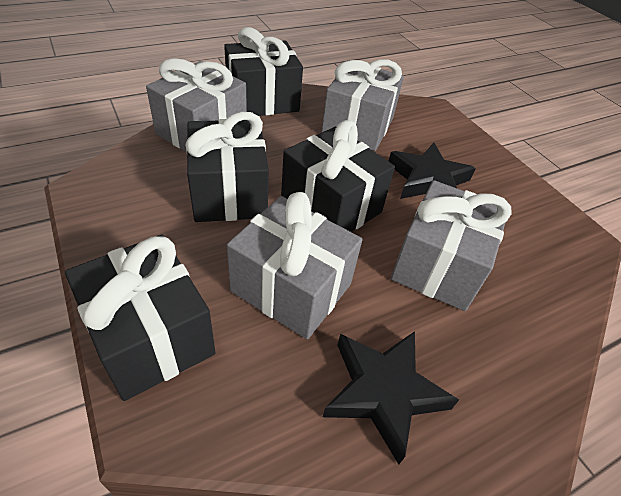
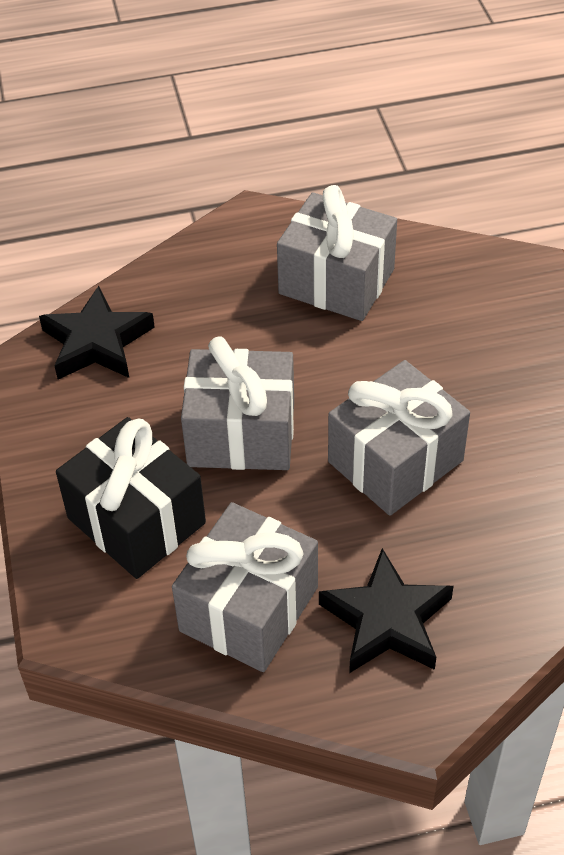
black gift: [65,235,216,401] [185,112,269,222] [224,27,303,116] [281,120,395,232] = 4 -> [56,417,206,579] = 1

